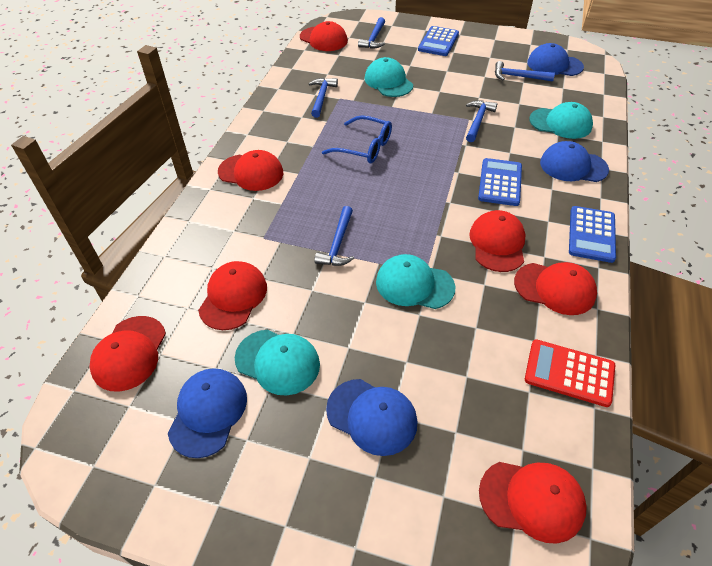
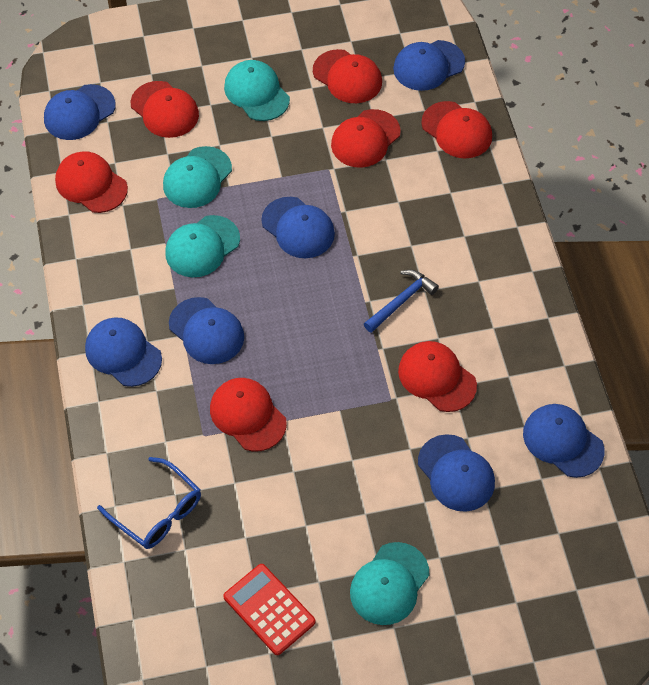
blue calculator: [418,26,459,56] [478,158,522,206] [569,206,616,263] = 3 -> none = 0
blue cap: [168,368,247,458] [326,379,417,456] [527,43,584,76] [540,141,609,182] = 4 -> [44,84,116,140] [85,317,162,387] [169,297,244,364] [261,197,335,258] [393,40,465,91] [418,434,495,512] [523,404,605,478] = 7
blue hammer: [309,78,338,118] [314,206,354,266] [358,17,385,49] [466,101,497,142] [495,61,555,82] = 5 -> [364,270,439,333] = 1

